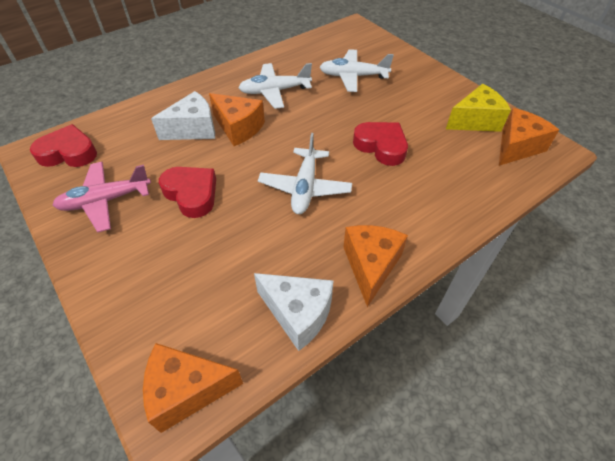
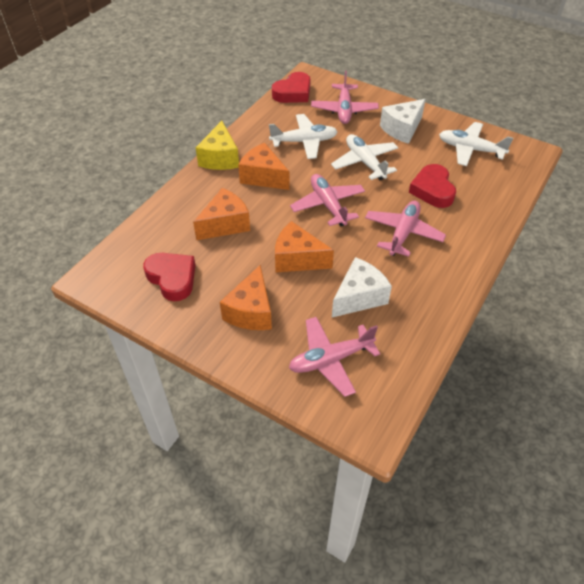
pink plane: [52,162,151,232] = 1 -> [289,317,380,397] [290,174,365,226] [311,71,379,124] [365,200,446,257] = 4

